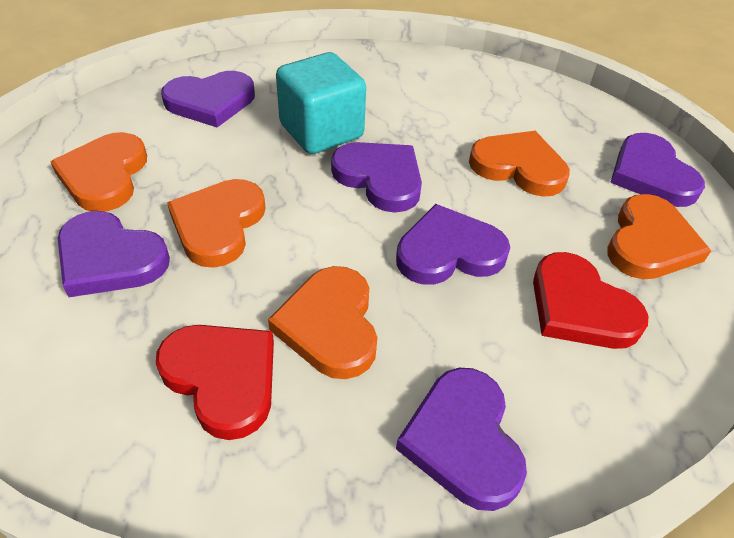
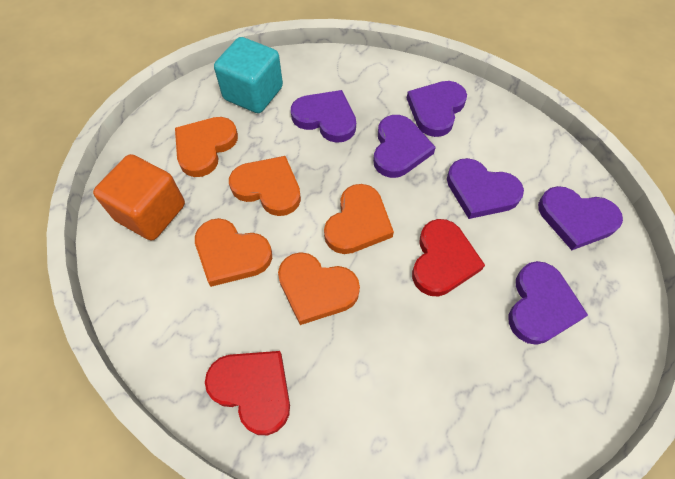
orange cube: none = 0 -> [93,154,185,241] = 1

